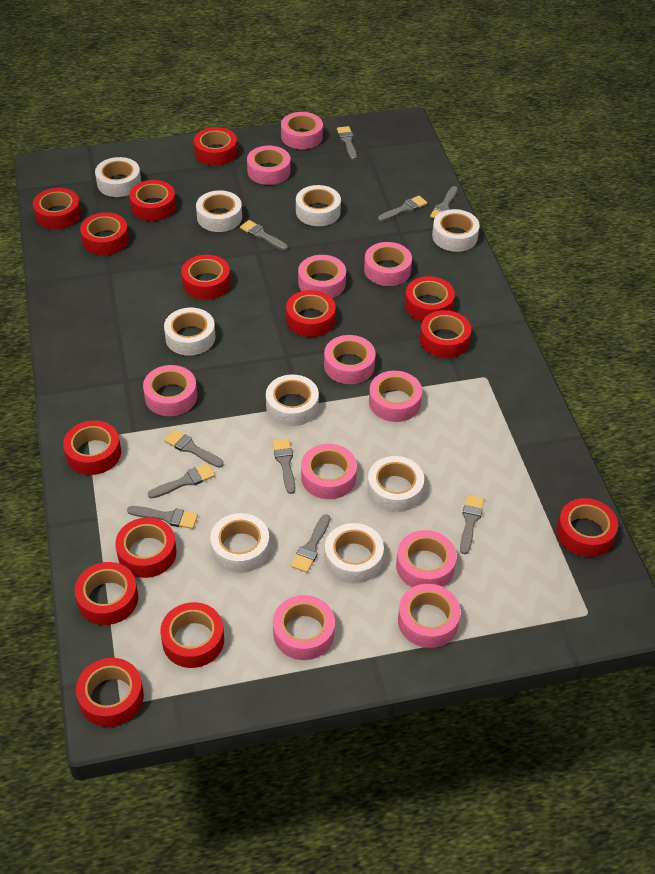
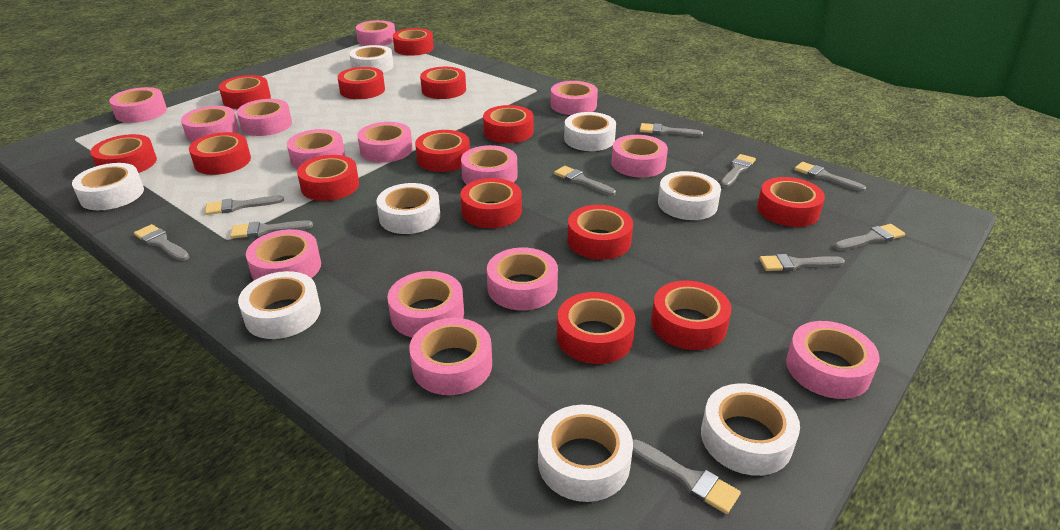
pink tape: [143,365,197,416] [247,146,291,185] [273,595,335,660] [281,112,323,149] [298,255,346,298] [301,444,357,499] [324,335,376,384] [364,242,412,286] [369,371,422,422] [396,530,457,587] [398,584,461,648] = 11 -> [109,87,167,123] [181,106,239,143] [237,99,292,136] [246,229,321,280] [287,129,345,169] [356,20,395,46] [357,122,413,163] [387,271,464,338] [409,318,492,395] [461,145,517,184] [487,247,558,310] [551,81,598,115] [611,135,668,178] [786,321,880,399] = 14
white tape: [95,157,141,197] [164,308,216,356] [196,190,242,232] [210,513,270,573] [266,374,319,426] [296,185,341,226] [325,523,384,584] [367,456,424,512] [432,209,480,252] = 9 -> [72,163,144,210] [238,271,321,339] [349,45,394,73] [376,183,440,234] [538,405,633,502] [564,112,616,151] [658,171,721,220] [701,383,800,476] = 8

